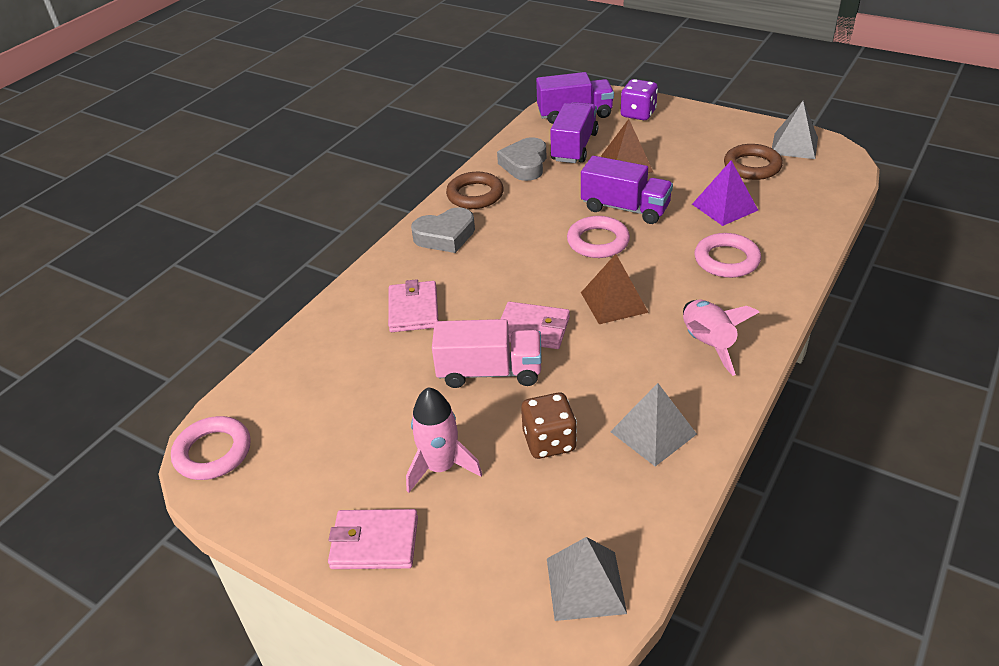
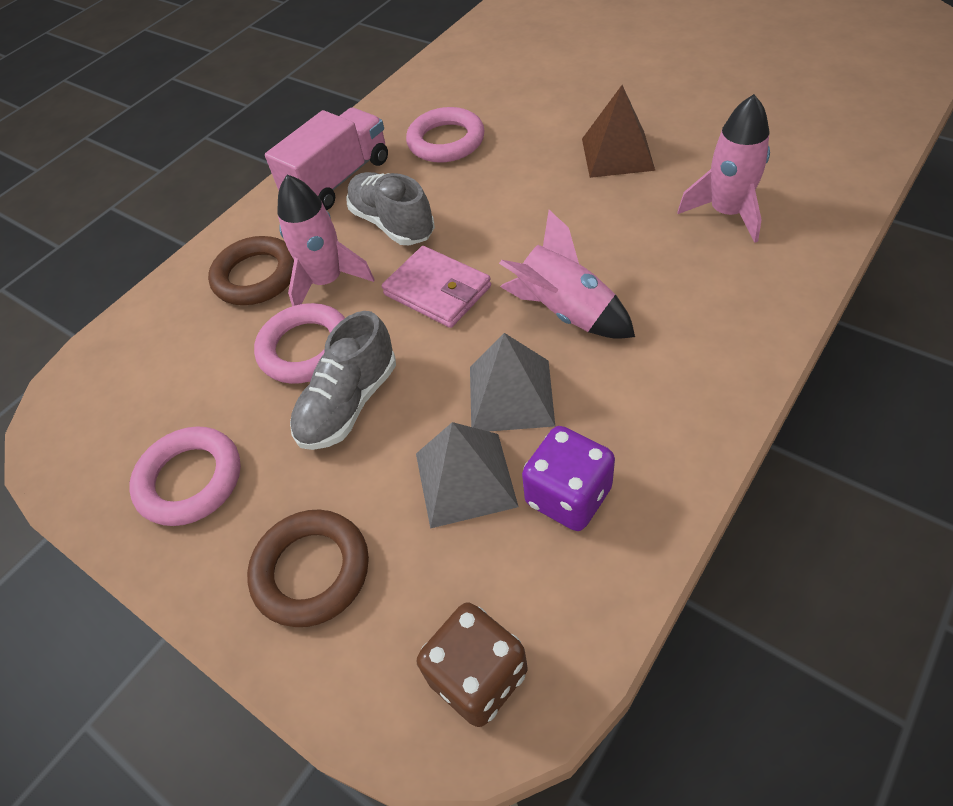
brown pyramid: [581,254,649,324] [601,119,653,173] = 2 -> [582,85,655,178] = 1
grey heart: [411,207,475,253] [497,137,547,181] = 2 -> none = 0
grey pyramid: [547,537,627,621] [610,383,697,467] [772,101,818,159] = 3 -> [416,422,519,529] [470,333,555,432] = 2
grey shoe: none = 0 -> [290,311,396,450] [346,172,435,245] = 2
pink rocket: [406,387,482,493] [683,300,759,376] = 2 -> [277,174,375,306] [499,210,635,339] [678,94,770,243] = 3
pink wallet: [328,509,418,569] [388,279,438,332] [501,302,570,349] = 3 -> [382,246,491,328] = 1
purple pyramid: [692,160,758,226] = 1 -> none = 0
purple truck: [536,72,614,124] [550,102,599,163] [581,156,673,224] = 3 -> none = 0

